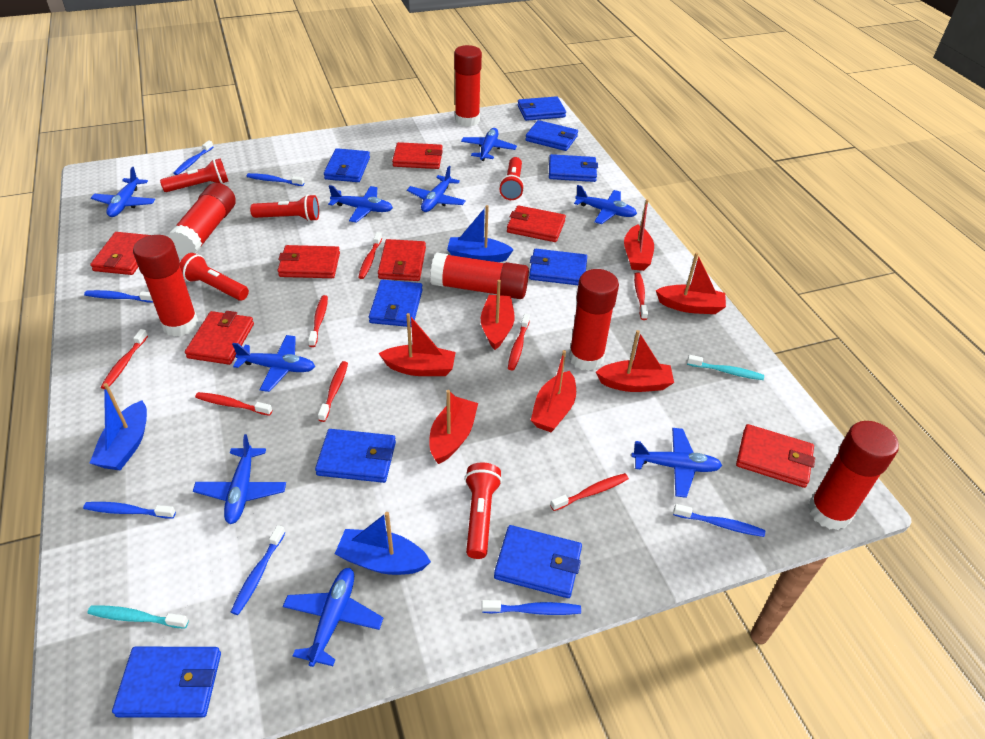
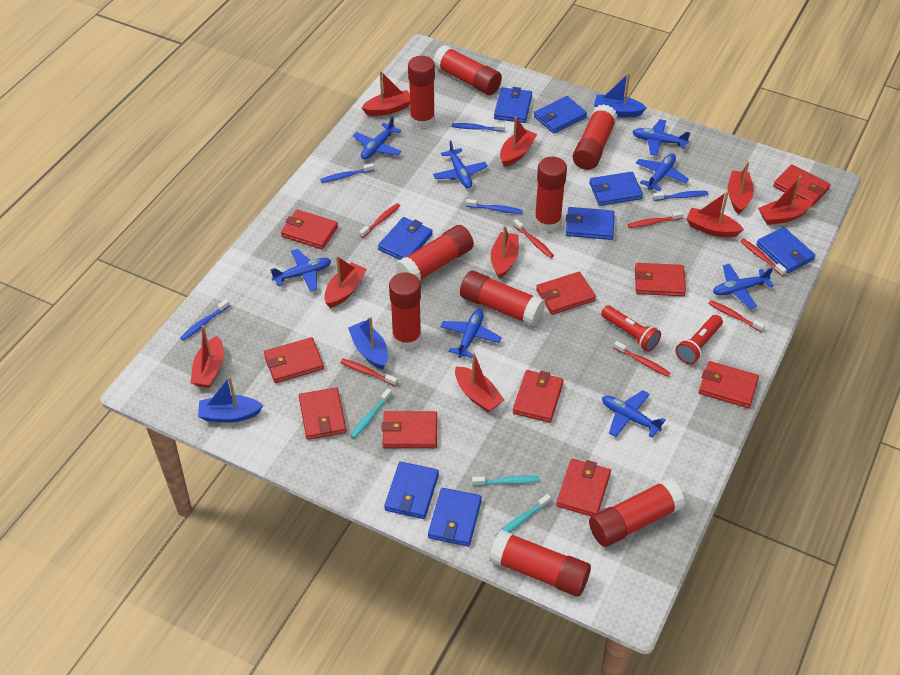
blue plane: [91,167,155,217] [193,434,286,524] [232,335,315,392] [283,568,383,667] [328,185,393,223] [407,166,466,212] [461,128,517,161] [574,185,637,224] [631,428,722,498] = 9 -> [270,249,331,292] [353,116,402,160] [433,140,488,188] [440,309,502,358] [602,390,666,438] [633,119,690,156] [636,153,689,191] [713,264,774,308] = 8
blue toothbrush: [83,502,176,519] [84,290,153,303] [173,140,213,175] [231,525,286,615] [247,173,304,186] [482,600,581,615] [673,504,765,537] = 7 -> [180,299,230,341] [320,163,374,183] [452,123,505,132] [466,199,522,214] [653,191,708,201] = 5
blue wallet: [112,647,221,718] [315,429,396,483] [324,148,370,182] [369,280,423,327] [494,525,582,598] [517,96,566,121] [525,120,578,151] [529,249,587,285] [549,154,598,182] = 9 -> [378,217,433,260] [384,462,439,519] [428,488,482,546] [494,87,532,123] [534,96,587,134] [566,207,615,240] [589,172,643,206] [756,227,816,273] = 8
red boat: [378,313,456,376] [429,390,478,464] [481,280,514,350] [531,350,576,432] [596,330,674,392] [624,199,654,271] [656,253,726,314] = 7 -> [190,325,224,388] [324,256,367,308] [362,71,410,116] [455,352,504,412] [490,225,519,279] [500,117,537,167] [686,191,744,237] [728,162,754,214] [758,176,813,225] = 9
red flashlight: [160,158,229,192] [180,253,249,301] [250,194,319,222] [465,462,502,559] [499,157,524,200] = 5 -> [601,306,661,352] [675,315,723,364] = 2
red glue stick: [133,235,199,337] [167,183,236,257] [430,252,529,299] [454,45,482,127] [569,269,619,371] [808,421,899,530] = 6 -> [389,272,422,350] [395,225,474,281] [408,56,435,129] [433,45,502,95] [460,271,545,326] [489,530,591,597] [534,157,567,232] [573,104,617,170] [589,478,685,547] = 9
red toothbrush: [101,329,148,389] [195,392,272,416] [308,295,328,347] [318,361,348,422] [358,232,382,279] [508,314,530,370] [550,473,629,511] [634,272,648,320] = 8 -> [340,359,398,386] [359,203,400,238] [513,219,554,258] [614,341,670,377] [628,211,684,228] [708,300,765,332] [740,239,787,276] = 7
red wallet: [90,232,150,275] [185,311,254,365] [278,245,340,278] [378,239,426,281] [392,142,443,169] [507,205,566,242] [736,424,815,488] = 7 -> [264,337,324,383] [281,209,338,250] [299,387,346,440] [381,411,437,448] [513,370,564,423] [536,272,596,315] [556,459,611,516] [635,263,686,296] [699,361,759,408] [773,164,831,206] = 10
turquoise toothbrush: [87,605,189,629] [687,355,764,380] = 2 -> [350,388,392,439] [472,476,540,486] [495,494,551,536] = 3

